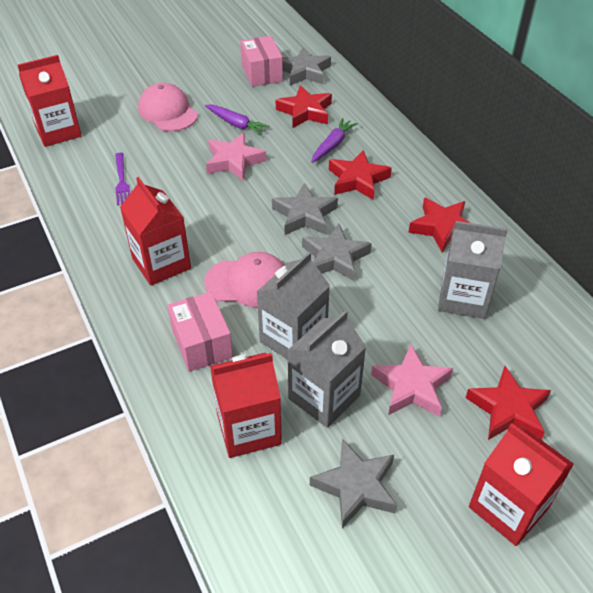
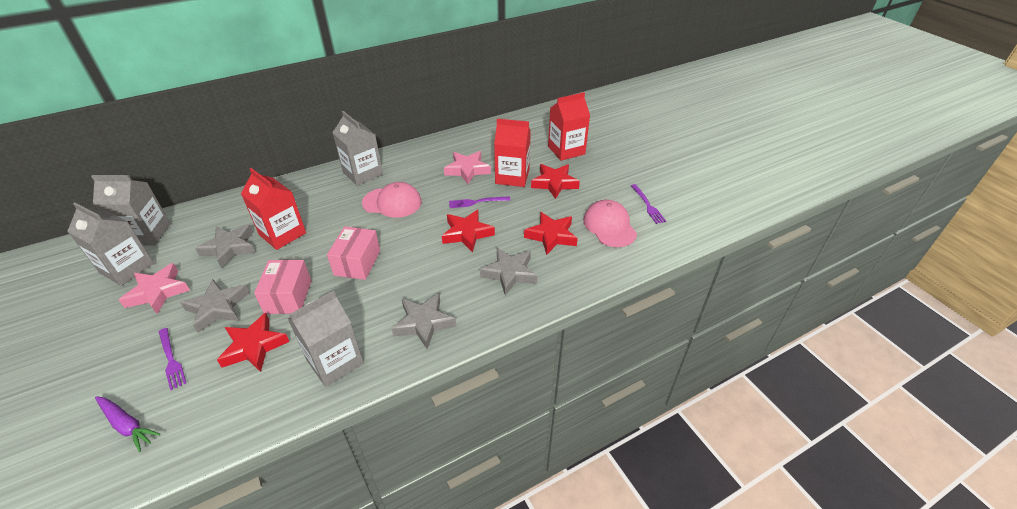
grey carton: [257,252,330,360] [287,311,366,428] [438,221,508,319] = 3 -> [67,203,154,286] [91,175,171,246] [288,291,364,387] [332,111,383,186] = 4
purple carrot: [205,105,270,136] [311,118,358,163] = 2 -> [95,396,160,452] = 1
purple fork: [115,153,130,205] = 1 -> [159,328,186,390] [449,196,510,208] [631,184,666,224] = 3
red carton: [18,55,82,147] [120,177,191,286] [210,353,282,458] [469,423,574,546] = 4 -> [241,168,306,250] [494,119,531,187] [548,92,590,161] = 3

